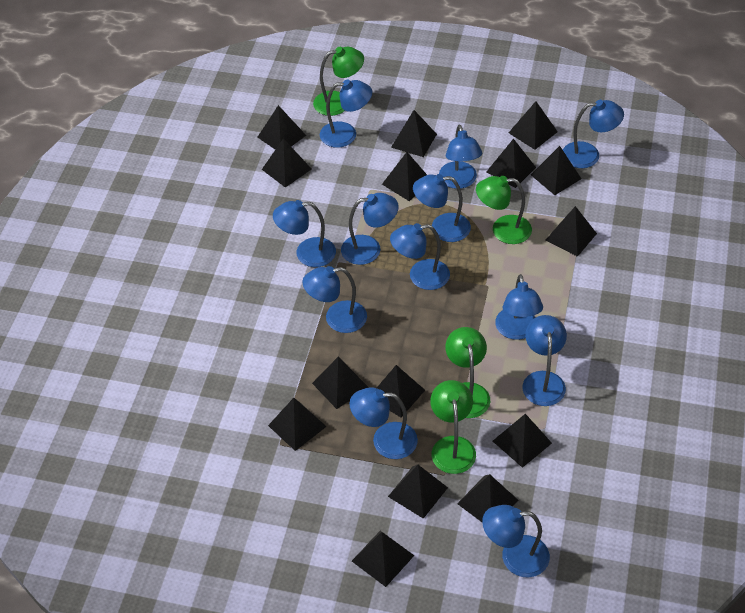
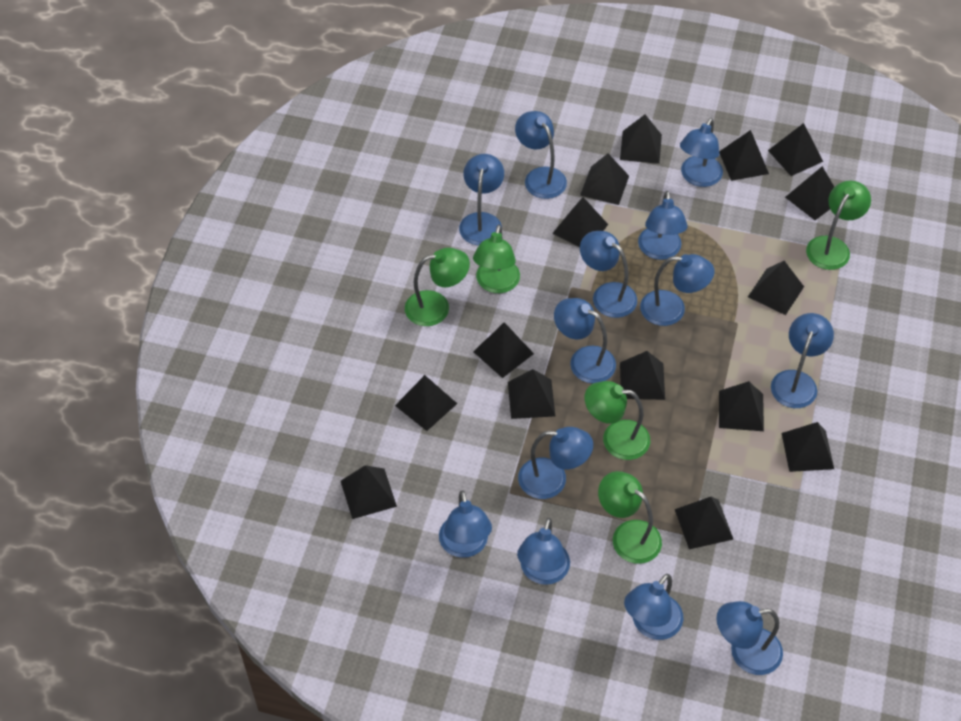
blue lamp: [273,200,336,267] [302,266,367,333] [320,79,372,148] [341,193,399,265] [349,387,418,459] [390,223,450,290] [413,174,471,242] [439,125,482,189] [482,505,550,578] [495,274,543,340] [522,315,567,406] [563,100,624,168] = 12 -> [439,490,492,558] [459,154,504,246] [515,111,567,199] [517,518,570,585] [518,427,593,499] [554,298,616,383] [580,231,637,318] [624,574,684,640] [638,191,688,260] [640,254,714,326] [680,118,723,187] [716,601,783,675] [771,313,834,408] = 13
green lamp: [313,47,364,116] [430,380,476,474] [445,327,490,418] [476,176,532,244] = 4 -> [405,248,470,326] [473,225,520,293] [585,381,650,460] [598,471,662,564] [806,181,871,270] = 5

